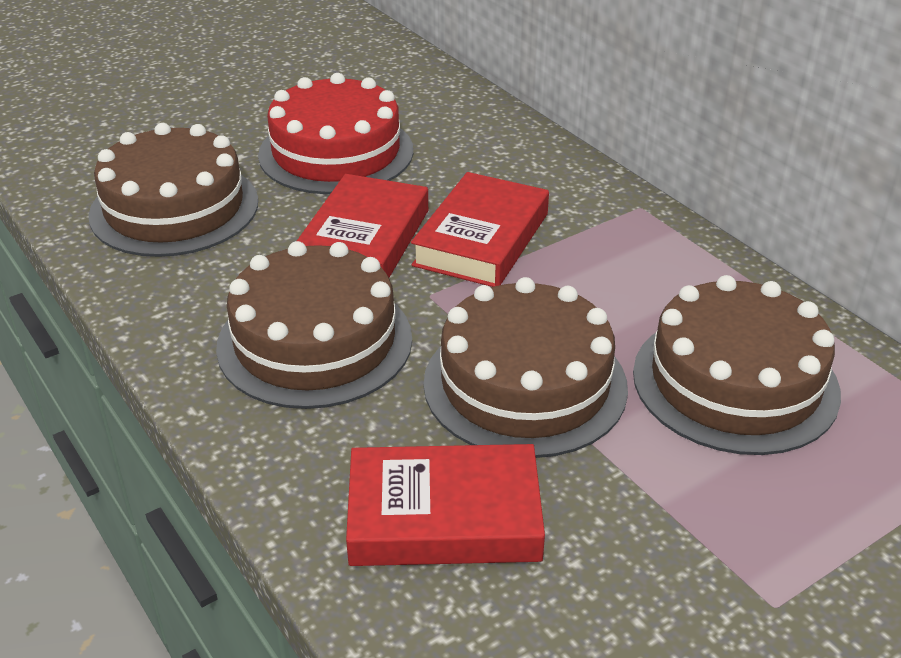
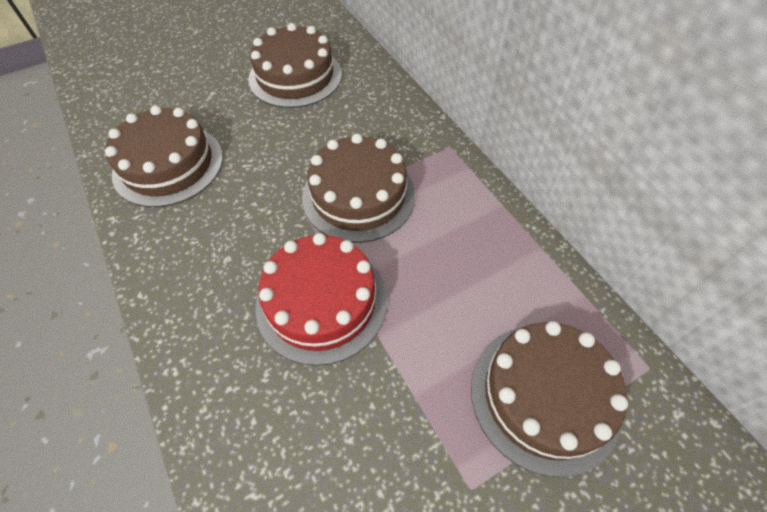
red book: [297,174,428,277] [346,444,545,566] [411,172,549,287] = 3 -> none = 0

